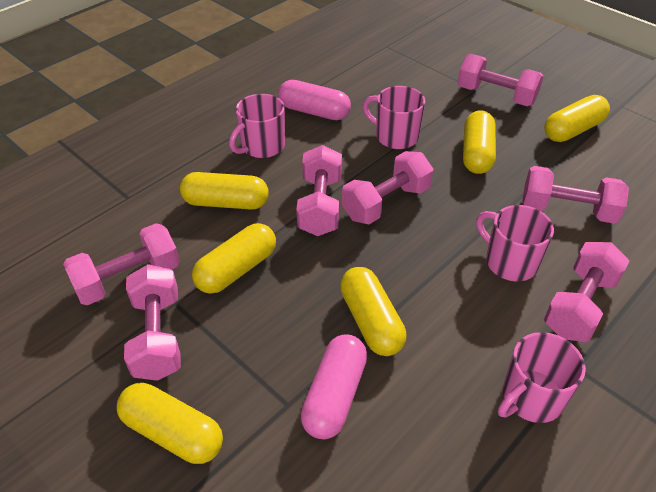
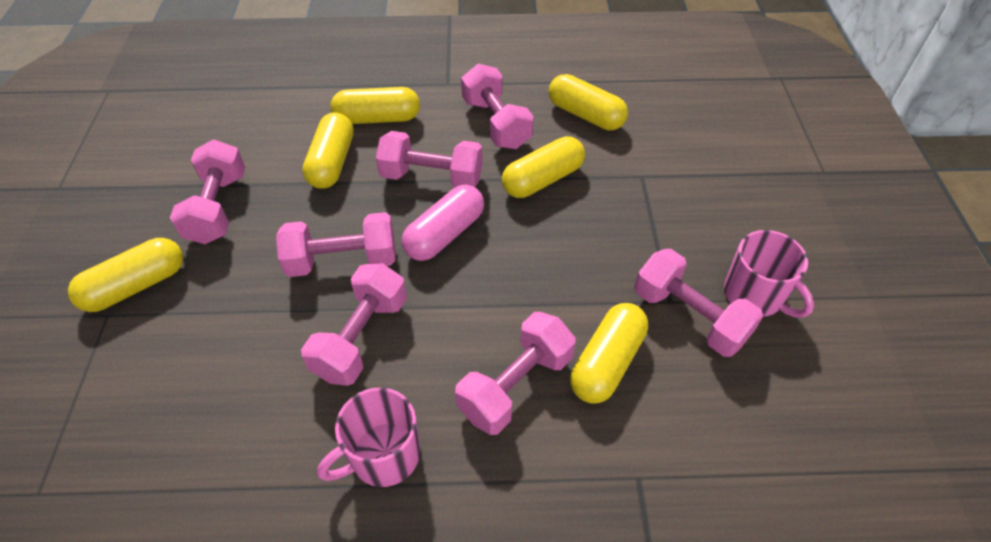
pink capsule: [278,80,351,120] [300,334,367,439] = 2 -> [402,185,484,261] = 1
pink mug: [229,94,285,158] [363,86,425,149] [476,205,554,281] [498,332,586,423] = 4 -> [317,388,420,487] [724,230,814,318] = 2

